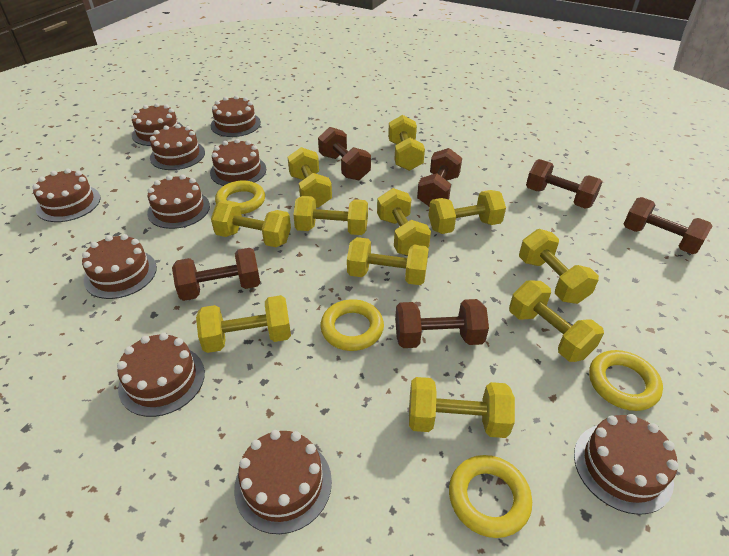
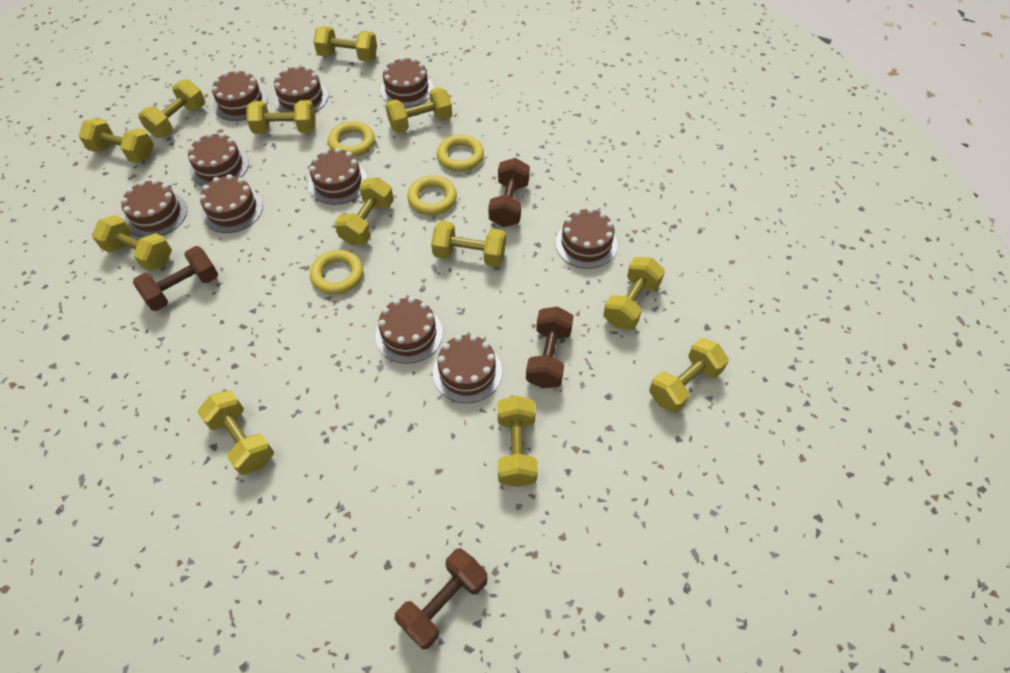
brown dumbbell: [172,248,260,301] [318,127,371,180] [395,299,489,348] [417,148,462,206] [526,159,602,209] [624,197,712,254] = 6 -> [133,246,218,311] [394,548,487,649] [488,158,530,227] [526,307,574,388] = 4
yellow dumbbell: [196,295,291,353] [211,201,291,247] [287,147,332,208] [293,196,368,235] [347,237,429,285] [377,188,431,256] [388,115,425,171] [409,377,515,438] [429,190,506,234] [509,281,604,362] [519,229,599,304] = 11 -> [79,118,154,163] [92,215,172,271] [138,79,205,138] [197,390,274,475] [246,100,316,134] [314,26,377,62] [334,177,394,245] [385,87,452,133] [431,221,506,267] [498,395,538,487] [603,257,665,330] [649,338,729,413] = 12

